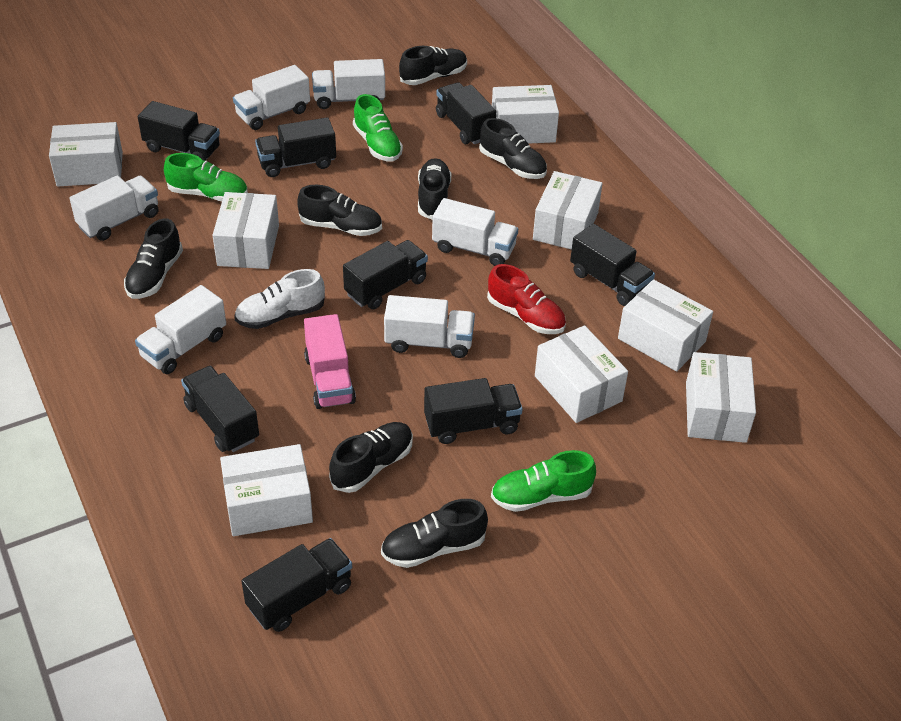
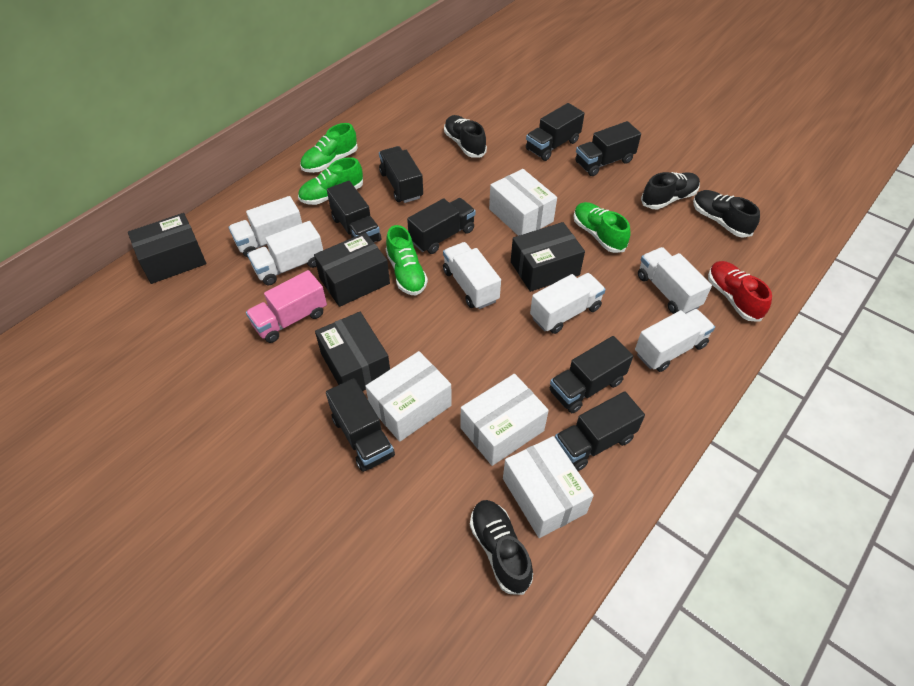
black box: none = 0 -> [128,213,206,284] [314,232,390,307] [315,312,390,391] [511,222,585,292] = 4
black shoe: [124,218,183,299] [297,185,382,236] [329,422,413,493] [381,499,488,568] [399,46,467,85] [418,158,451,219] [479,118,547,179] = 7 -> [444,115,487,158] [470,500,533,595] [641,172,700,210] [693,190,760,238] = 4
green shoe: [164,153,248,201] [353,94,403,161] [491,450,596,512] = 3 -> [298,157,363,205] [300,123,358,173] [386,225,428,296] [573,202,631,253] = 4
white box: [49,122,123,187] [213,192,279,269] [220,444,313,536] [492,85,559,144] [533,171,603,250] [535,325,628,423] [618,279,713,372] [686,352,756,443] = 8 -> [365,351,452,442] [461,374,549,466] [489,169,557,236] [503,436,594,538] = 4
white shoe: [234,269,325,329] = 1 -> none = 0

